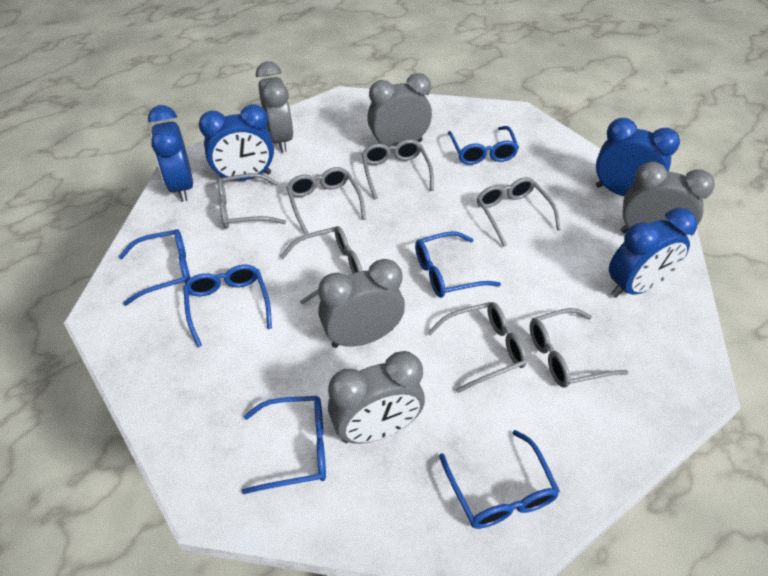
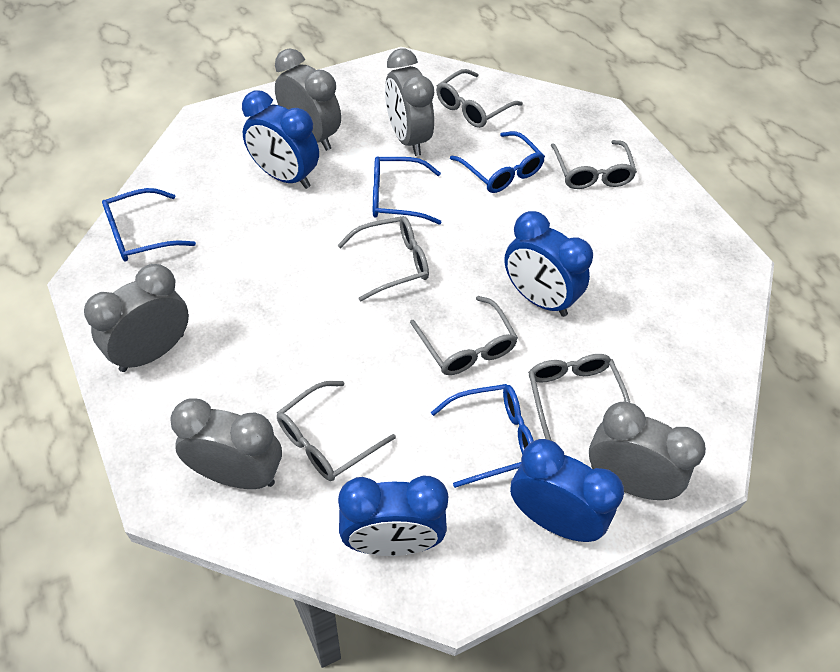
blue glasses: [119,229,190,306] [183,265,272,347] [242,396,326,494] [415,231,501,298] [439,430,560,529] [448,126,519,165] = 6 -> [102,188,196,262] [373,156,441,224] [431,384,534,488] [450,131,545,193] = 4
grey glasses: [217,173,286,229] [280,226,362,304] [286,167,366,235] [362,139,434,199] [427,302,527,393] [477,177,561,247] [530,308,628,388] = 7 -> [277,381,396,481] [337,216,429,301] [410,296,518,375] [436,69,523,128] [528,354,630,441] [551,140,637,189] = 6

